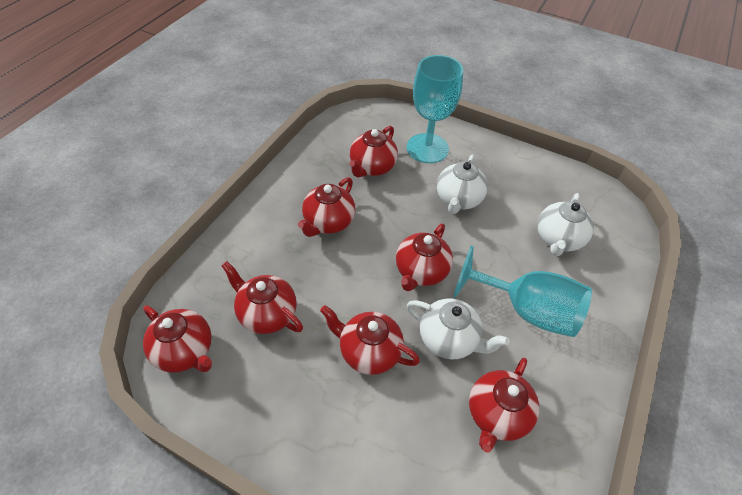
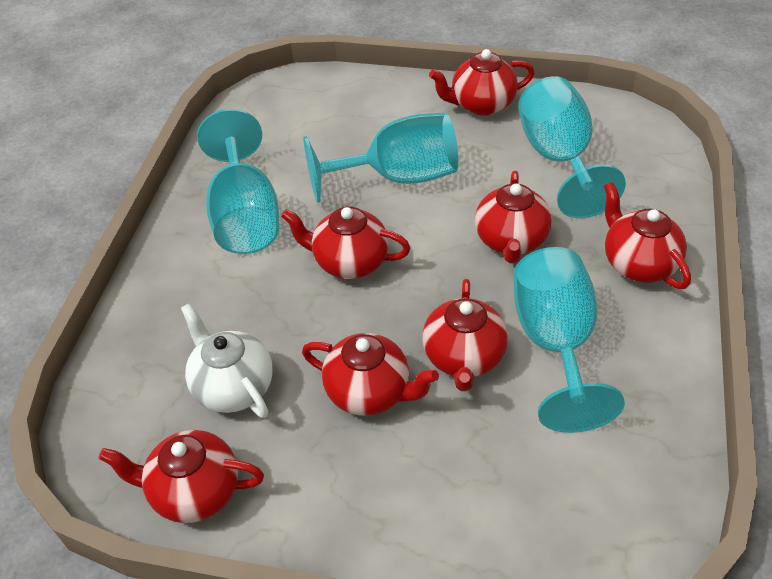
turquoise goblet: [407,55,463,163] [453,246,592,337] = 2 -> [197,109,279,254] [303,112,459,203] [513,247,625,433] [518,76,626,218] = 4
white teapot: [407,298,509,359] [437,155,488,214] [537,193,594,256] = 3 -> [181,303,273,418] = 1

